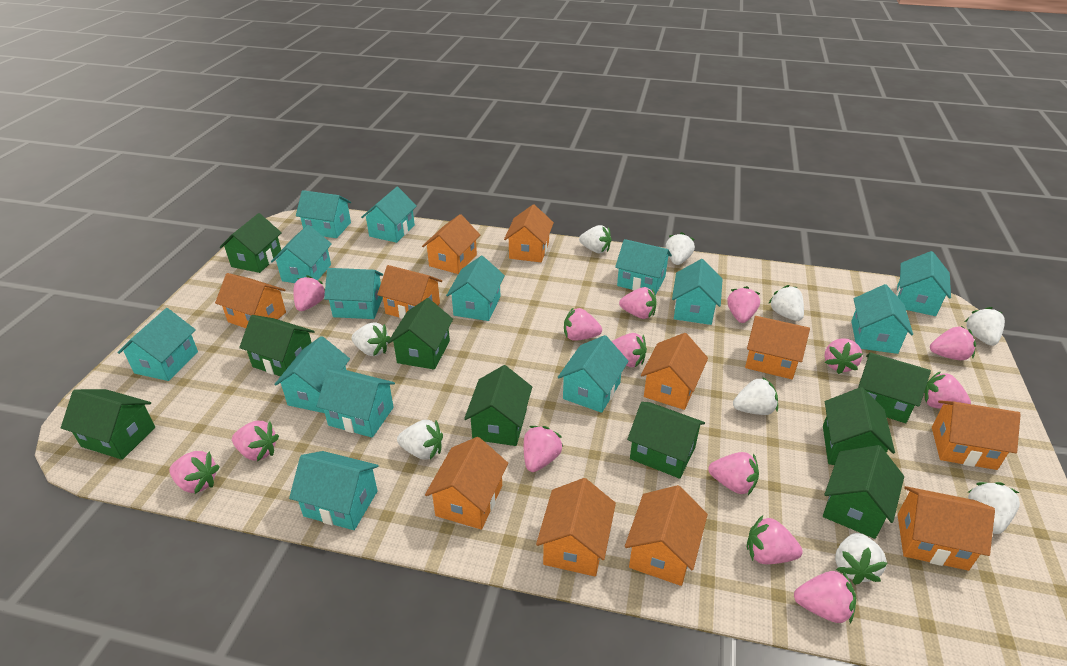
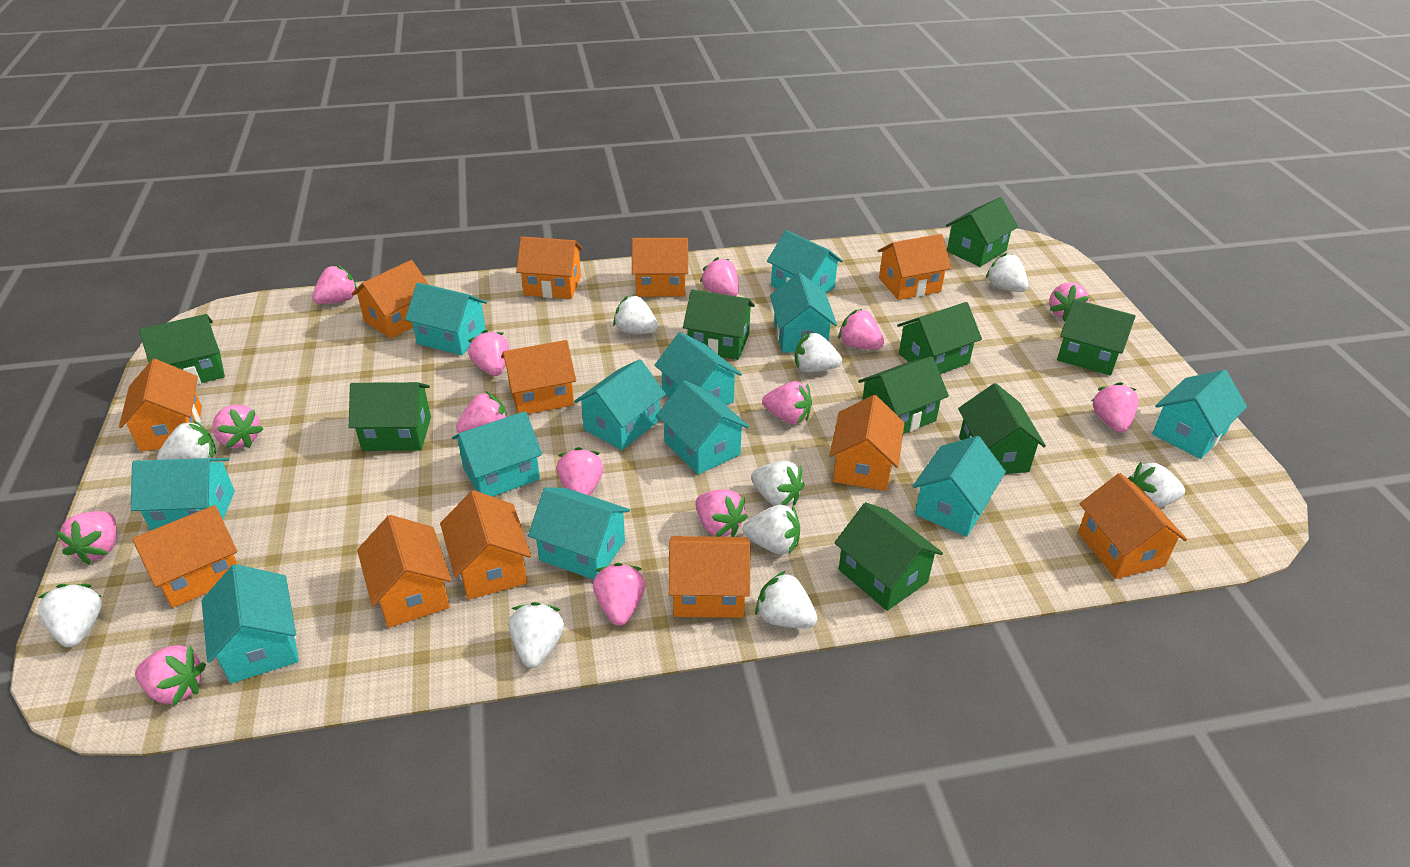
orange house: [215,273,286,328] [377,265,442,319] [422,214,480,274] [425,437,508,530] [504,204,554,262] [536,478,616,577] [625,485,708,586] [641,333,708,410] [745,316,810,379] [897,486,995,571] [932,400,1021,470] = 11 -> [119,359,202,452] [132,505,238,608] [352,260,429,339] [357,515,452,628] [440,490,531,600] [501,340,576,414] [516,236,583,299] [632,238,688,297] [668,536,751,618] [829,395,904,491] [878,234,951,300] [1078,473,1187,579] = 12
turquoise house: [118,308,198,381] [271,225,332,283] [274,336,350,413] [289,451,379,530] [296,190,351,238] [316,369,395,438] [324,268,383,319] [361,187,417,243] [446,256,505,321] [558,335,628,413] [615,239,672,295] [672,259,723,325] [851,284,913,354] [896,251,951,316] = 14 -> [131,458,235,530] [202,564,299,684] [405,282,487,355] [452,411,542,497] [528,488,630,580] [574,359,666,450] [655,332,742,405] [657,380,749,475] [767,230,843,293] [770,273,837,353] [913,436,1006,537] [1152,370,1247,459] = 12
white strawberry: [352,322,390,356] [397,420,443,460] [579,225,612,253] [666,232,695,265] [733,377,778,415] [768,285,804,321] [835,533,888,585] [964,307,1005,346] [968,482,1020,534] = 9 -> [37,584,102,647] [157,420,216,460] [509,602,564,668] [613,295,658,334] [743,505,800,554] [751,461,805,506] [755,571,818,628] [795,332,842,372] [986,253,1029,292] [1128,462,1185,508] = 10

